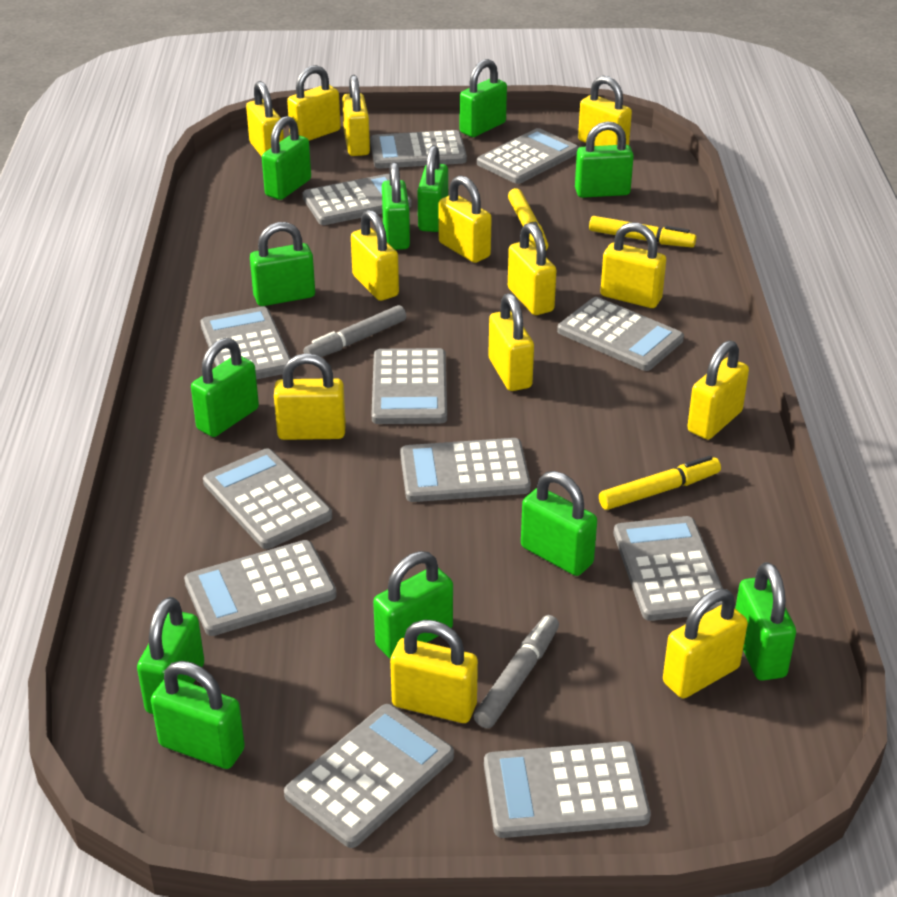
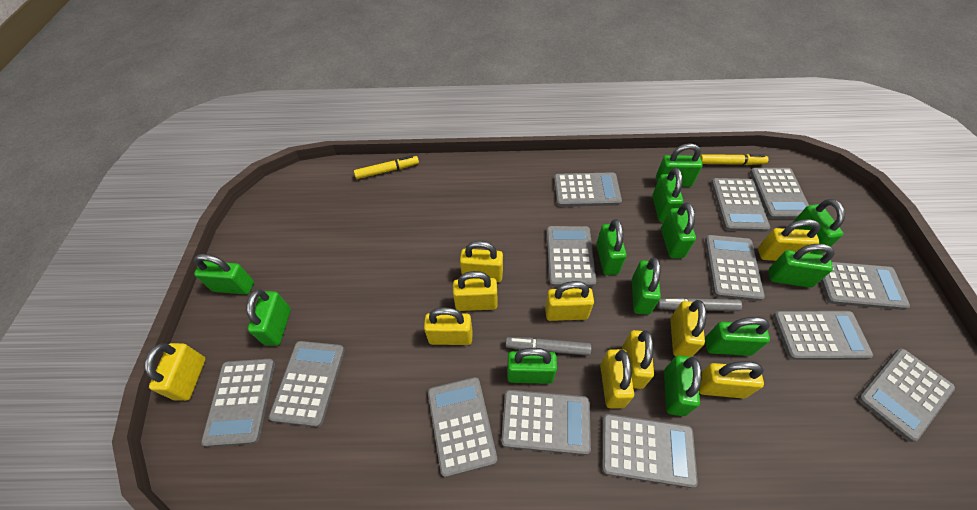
grey calculator: [184,540,337,636] [200,306,291,379] [203,448,332,549] [284,704,454,848] [302,174,412,225] [370,130,467,169] [372,348,447,424] [400,438,531,502] [477,128,579,184] [484,741,651,838] [557,297,684,371] [614,516,723,621] = 12 -> [201,359,275,447] [269,341,345,427] [428,377,497,477] [501,390,591,455] [546,226,596,287] [554,172,622,207] [602,414,698,488] [705,235,765,301] [711,178,770,232] [750,168,809,219] [773,311,873,360] [820,262,910,310] [858,349,955,442] = 13
yellow marker: [508,188,549,250] [589,216,696,247] [599,456,721,510] = 3 -> [354,155,419,179] [700,154,768,165] = 2
yellow padlock: [246,81,284,157] [274,353,346,440] [287,65,341,141] [342,75,370,156] [351,210,399,301] [390,620,478,723] [438,175,492,263] [488,293,534,391] [508,223,557,315] [578,76,632,146] [600,222,666,308] [663,589,748,698] [687,340,749,439] = 13 -> [145,343,206,401] [424,307,473,345] [453,271,498,311] [460,241,503,282] [545,281,594,321] [600,349,634,408] [622,330,654,389] [670,300,706,357] [699,361,764,398] [758,219,820,261] = 10

